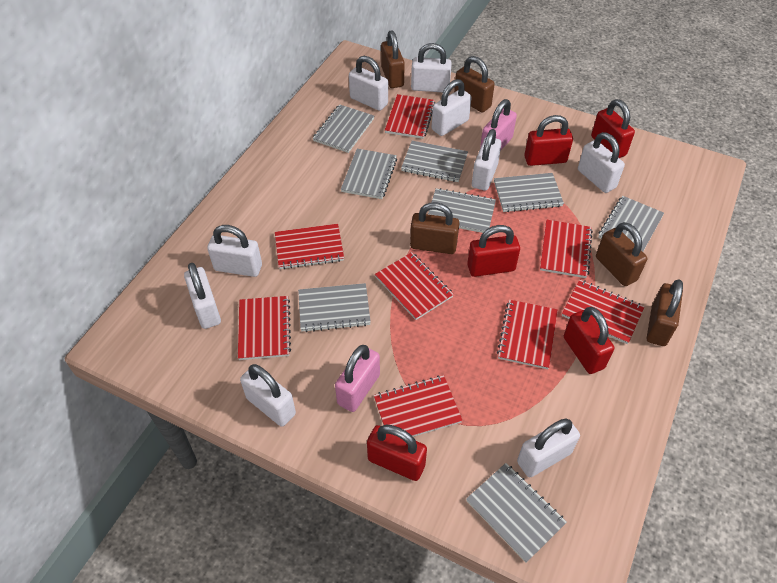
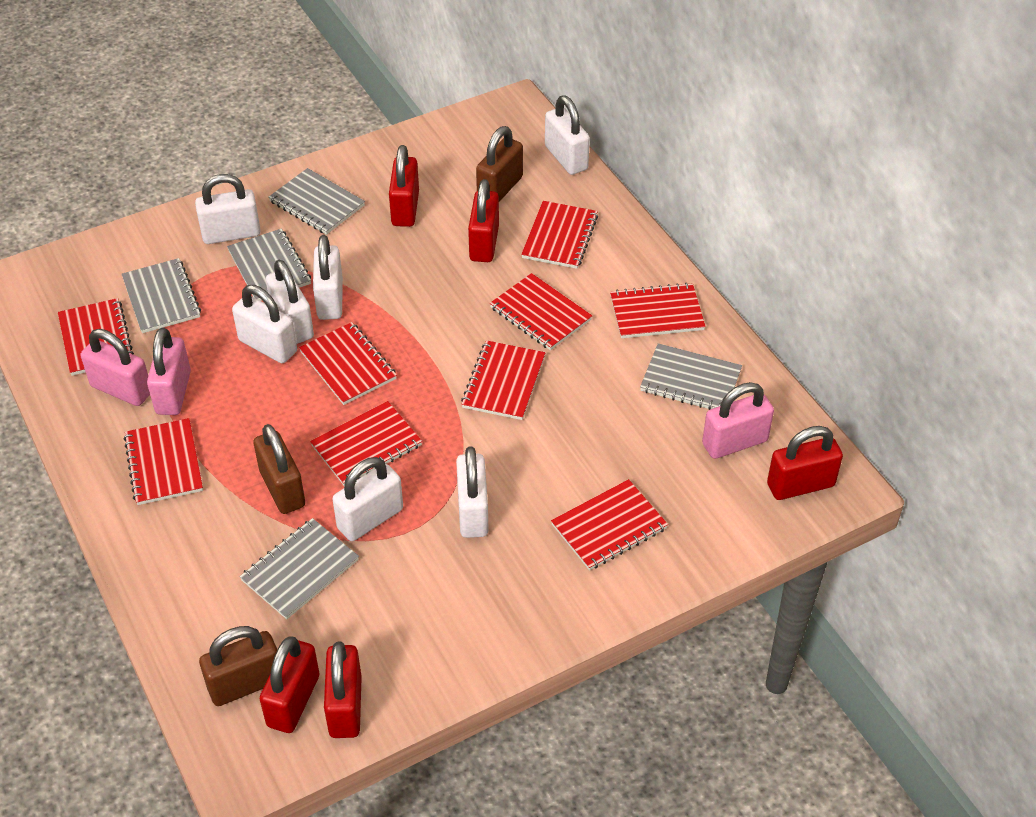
brown padlock: [381,31,405,88] [410,202,459,254] [454,56,495,112] [596,222,647,286] [647,279,683,346] = 5 -> [199,626,277,706] [253,424,305,514] [476,126,523,202] = 3
grey notebook: [298,283,371,332] [313,104,374,153] [341,149,397,199] [401,141,468,182] [428,188,496,233] [466,463,567,563] [494,173,564,212] [598,196,664,252] = 8 -> [121,258,201,333] [227,229,311,301] [240,518,359,619] [269,168,365,235] [640,343,742,410] = 5
pink padlock: [335,345,380,412] [480,99,517,151] = 2 -> [81,329,150,406] [147,328,191,415] [702,382,774,459] = 3
red notebook: [238,296,291,360] [275,224,344,269] [374,375,463,437] [375,252,454,320] [385,94,435,139] [497,300,558,369] [540,220,593,278] [562,280,645,344] = 8 -> [58,298,134,376] [124,418,203,505] [299,322,397,405] [310,401,422,485] [461,340,545,420] [490,273,592,350] [521,201,598,269] [551,479,668,570] [610,283,706,338] = 9
white padlock: [184,263,221,329] [207,225,262,277] [240,364,296,427] [349,56,388,111] [411,43,452,92] [432,79,472,136] [472,129,501,191] [517,418,580,477] [578,132,625,193] = 9 -> [195,174,261,244] [232,285,297,363] [266,260,314,344] [313,235,343,320] [332,457,403,541] [456,446,489,538] [545,95,590,175] = 7

